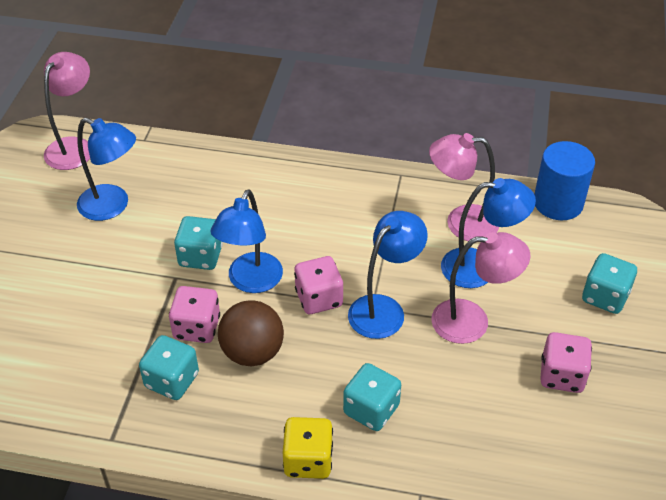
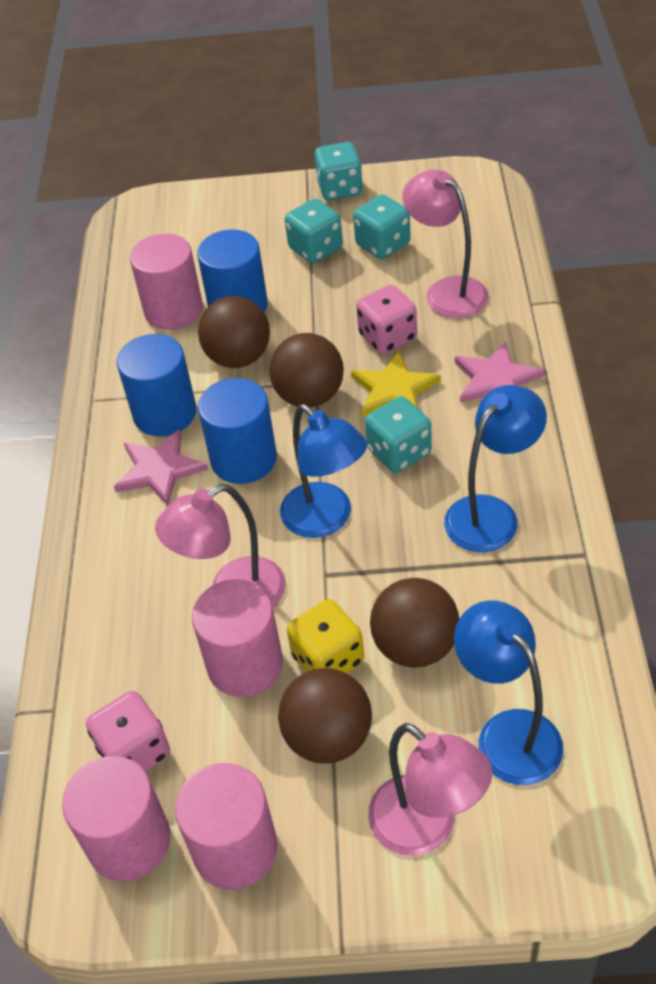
blue cylinder: [534,141,595,220] = 1 -> [117,334,196,436] [197,229,268,312] [198,378,277,484] = 3
blue lamp: [77,118,136,221] [211,190,283,293] [348,211,428,339] [441,178,536,288] = 4 -> [280,404,367,538] [444,385,547,552] [454,600,563,785] = 3
brown ball: [218,300,284,367] = 1 -> [198,296,270,368] [269,333,344,408] [278,668,372,763] [370,578,459,668] = 4
pink cylinder: none = 0 -> [62,756,171,881] [130,234,203,330] [175,763,278,890] [192,579,283,697] = 4
pink dice: [169,286,220,343] [294,256,343,314] [540,332,592,393] = 3 -> [86,691,170,771] [356,285,417,354] = 2
pink star: none = 0 -> [114,429,208,506] [455,341,544,403] = 2
yellow star: none = 0 -> [351,351,441,417] = 1

